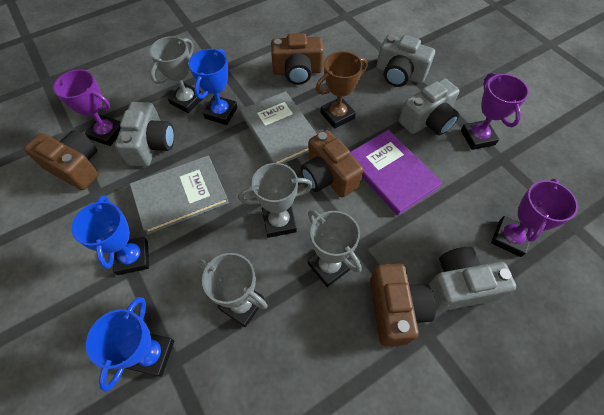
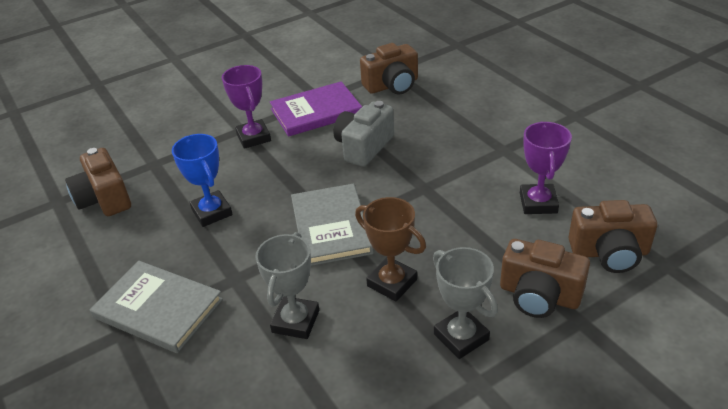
blue trophy: [71,196,149,275] [86,297,174,392] [189,49,238,125] = 3 -> [172,134,233,227] = 1
grey camera: [115,102,174,167] [377,35,435,87] [399,78,460,136] [428,247,516,311] = 4 -> [334,101,394,167] = 1
grey trophy: [150,36,204,113] [198,253,267,327] [239,163,313,238] [308,210,362,287] = 4 -> [255,232,319,339] [433,247,498,359] = 2
purple trophy: [53,69,121,146] [461,73,529,150] [491,179,578,257] = 3 -> [222,65,271,149] [520,121,572,214] = 2

